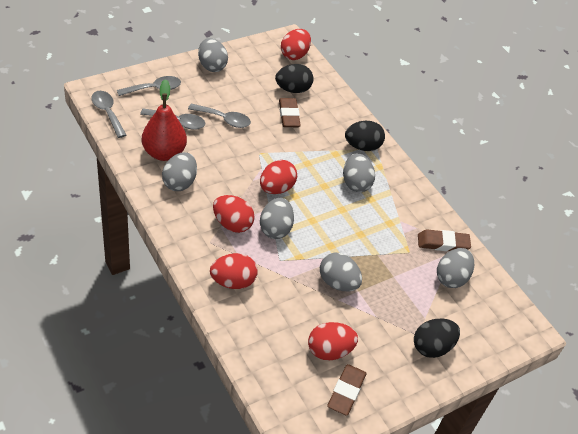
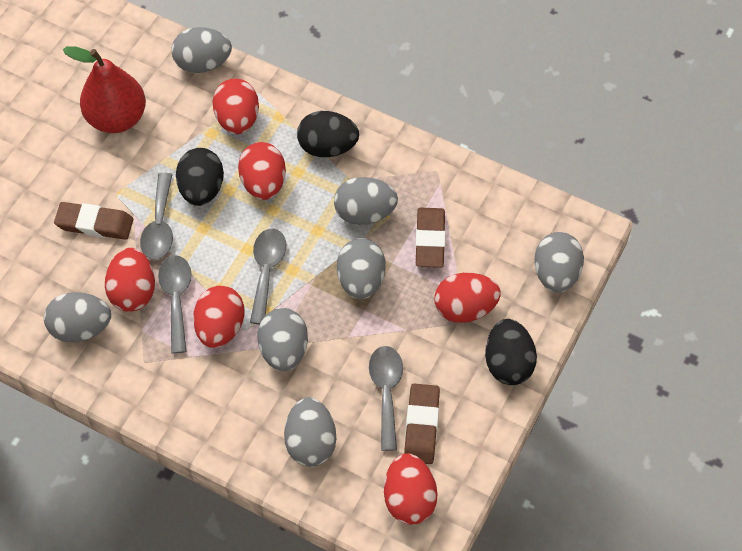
grey egg: [162,152,197,191] [198,38,228,72] [260,198,294,239] [320,252,362,291] [343,153,375,192] [437,248,474,288] = 6 -> [44,292,111,343] [171,27,232,73] [257,308,308,371] [284,397,336,467] [334,177,398,225] [337,238,385,299] [534,232,584,293] = 7
red egg: [210,253,258,289] [213,195,255,233] [260,160,297,194] [281,29,311,60] [308,322,358,360] = 5 -> [105,248,155,312] [193,285,244,348] [213,79,259,134] [238,142,286,200] [384,453,438,525] [434,273,501,323] = 6

